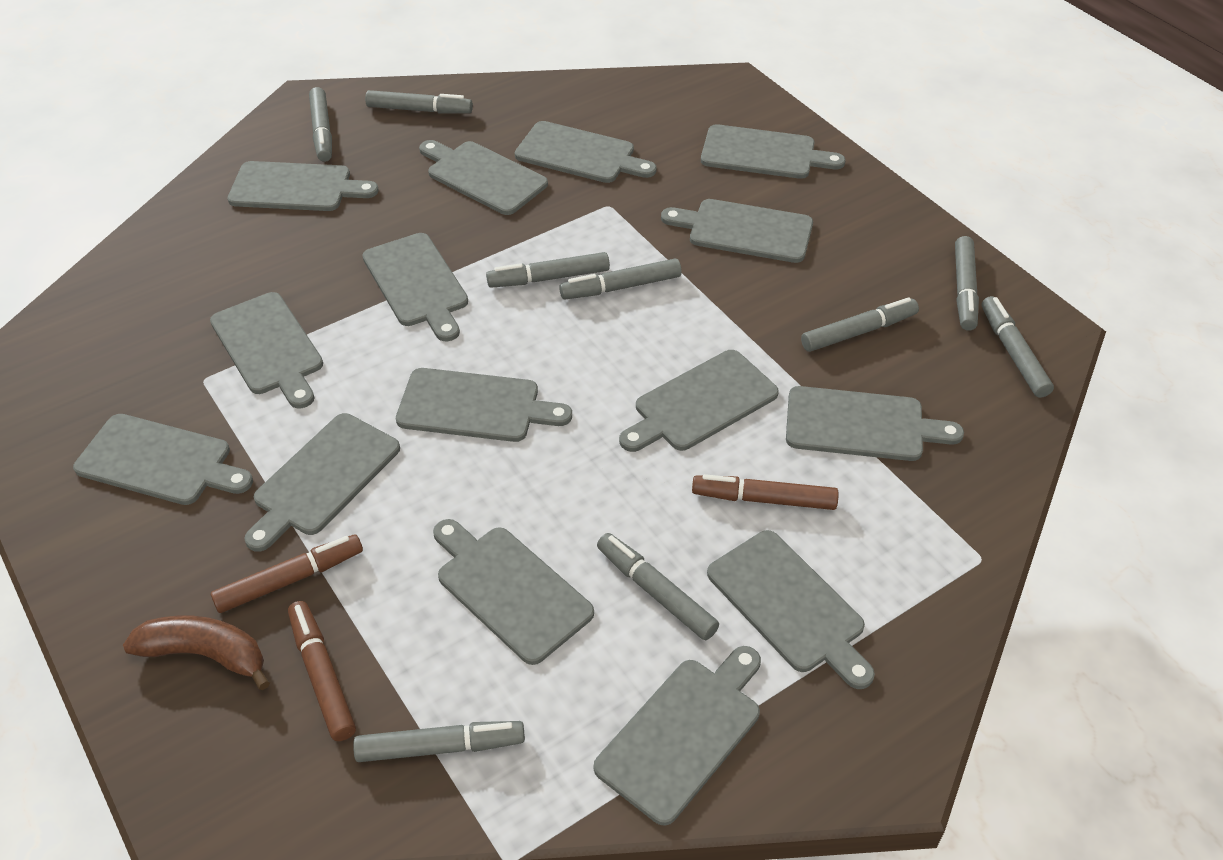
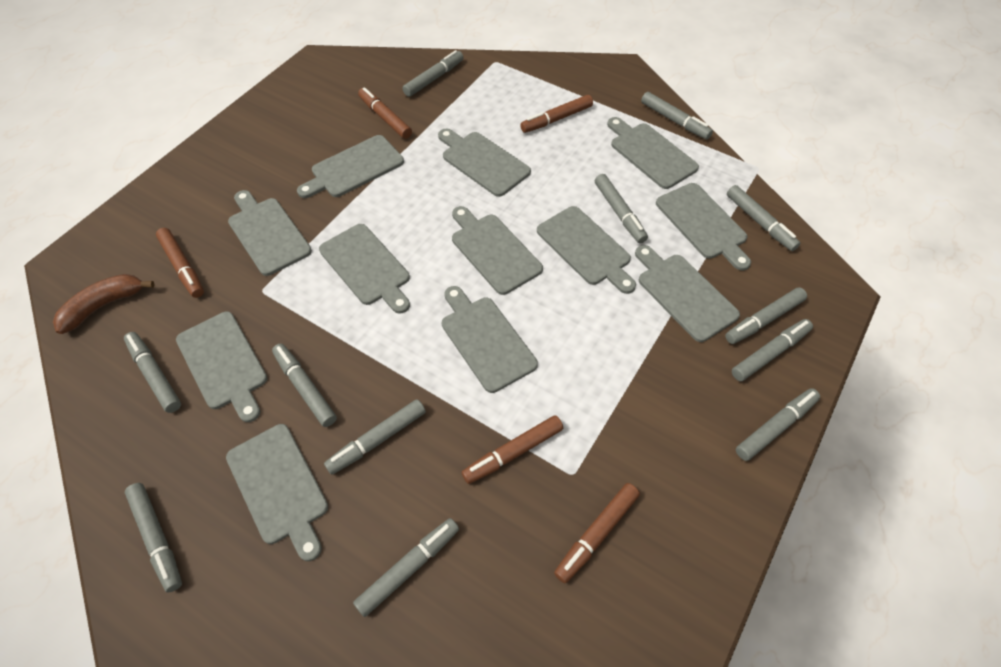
brown marker: [211,534,363,613] [288,601,356,741] [692,474,839,510] = 3 -> [156,228,204,298] [358,87,412,139] [461,415,563,484] [520,95,593,133] [554,483,640,583] = 5
grey cutting board: [73,414,253,505] [210,292,323,408] [227,161,379,211] [244,413,400,552] [362,233,468,341] [396,368,572,442] [419,140,548,215] [433,519,594,665] [515,121,657,183] [594,646,761,826] [619,350,779,452] [661,199,813,263] [701,124,846,179] [707,530,875,689] [786,386,964,461] = 15 -> [176,312,267,422] [226,424,328,561] [228,190,312,276] [297,135,404,198] [319,224,410,314] [438,129,531,197] [442,286,538,393] [452,206,543,295] [537,206,636,294] [607,117,699,189] [635,245,740,342] [656,183,751,271] = 12
grey marker: [309,87,332,162] [353,721,525,762] [365,90,473,114] [486,252,610,288] [559,259,682,299] [597,533,719,640] [801,297,919,352] [955,236,979,331] [982,296,1054,398] = 9 -> [124,332,181,413] [125,483,182,593] [272,343,337,427] [324,399,426,475] [353,518,459,617] [402,50,464,97] [595,174,648,244] [641,92,713,139] [725,287,807,344] [727,185,801,251] [732,319,813,381] [736,388,820,461] = 12

